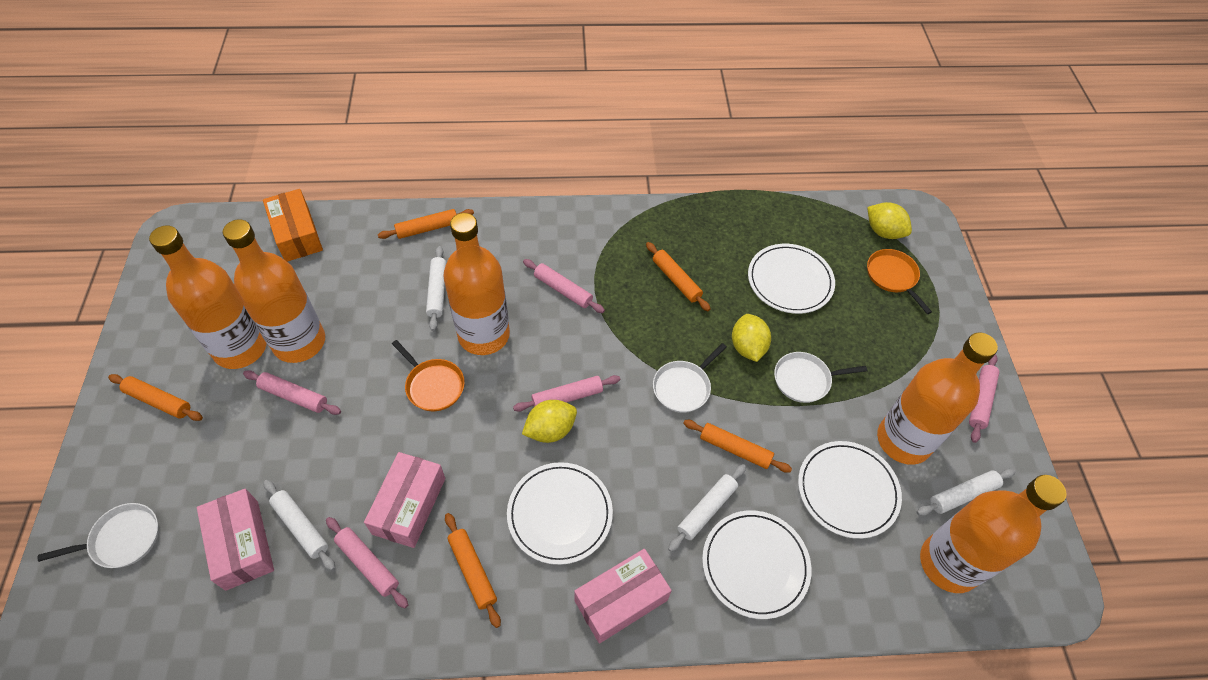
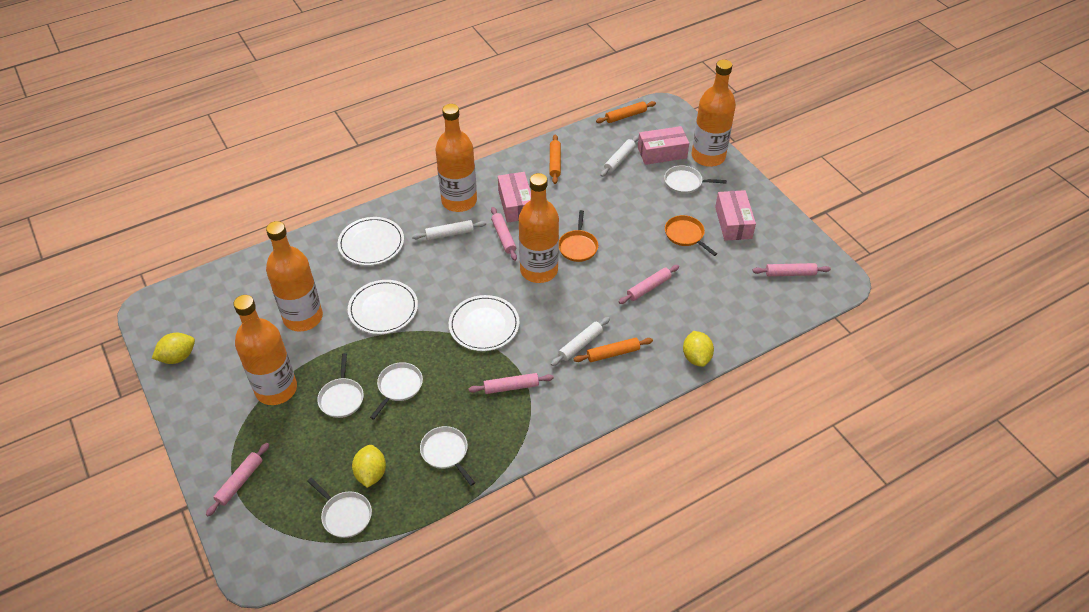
orange box: [263,189,323,262] = 1 -> none = 0
orange rolling pin: [108,374,203,421] [378,209,474,239] [445,513,501,628] [646,242,710,311] [683,420,792,473] = 5 -> [550,134,561,184] [574,338,653,362] [596,101,656,123] = 3
white pan: [38,503,159,568] [653,343,727,413] [774,352,867,403] = 3 -> [307,478,372,538] [317,353,364,418] [370,362,423,420] [420,426,475,486] [664,165,727,194] = 5
white plate: [507,462,613,565] [702,510,811,619] [748,244,835,314] [798,441,902,539] = 4 -> [338,217,404,266] [348,280,418,334] [449,295,520,351] = 3
white rolling pin: [263,480,335,571] [426,246,447,331] [668,464,746,552] [917,469,1015,516] = 4 -> [412,220,486,240] [551,317,610,366] [600,135,639,177] = 3

